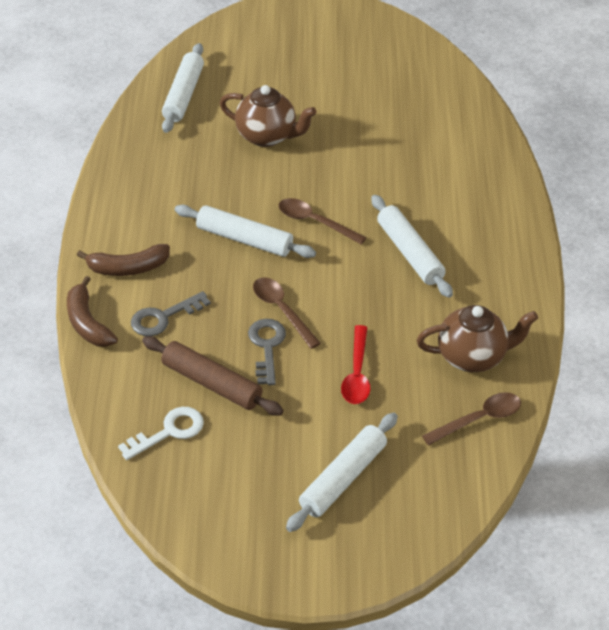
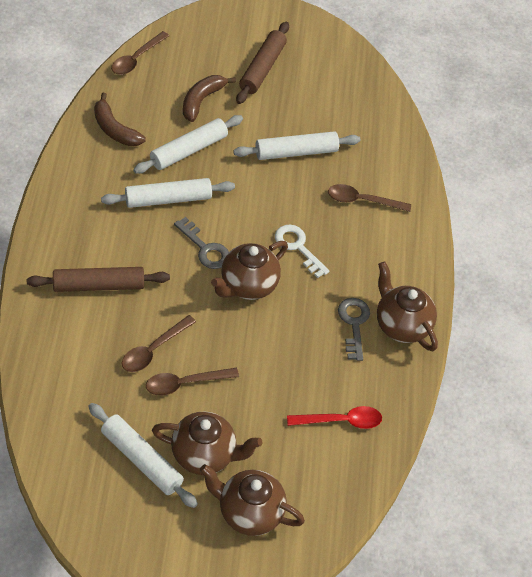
brown rolling pin: [142,336,284,416] = 1 -> [27,267,170,292] [236,22,289,104] = 2
brown spoon: [253,278,321,349] [279,198,367,245] [422,392,521,445] = 3 -> [111,31,169,75] [122,315,196,372] [146,368,239,396] [328,184,411,212] = 4
brown teapot: [220,85,317,147] [417,305,538,372] = 2 -> [152,411,262,475] [200,464,305,536] [211,241,288,300] [377,262,438,351] = 4

